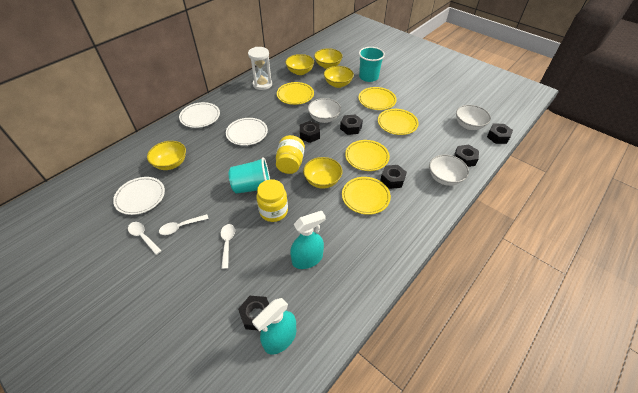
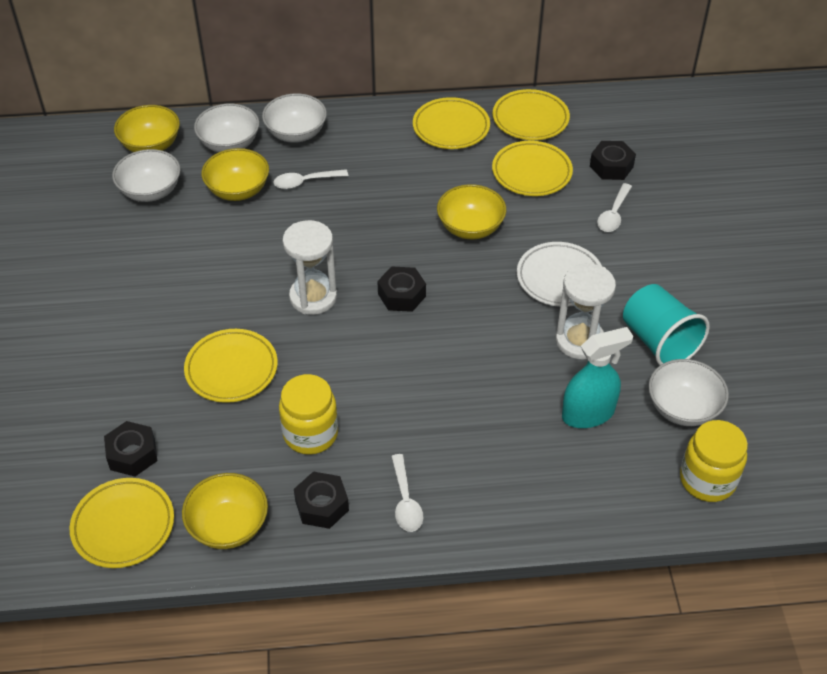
black nut: [238,296,269,330] [300,121,320,143] [340,115,363,135] [380,165,407,189] [454,144,479,167] [487,124,513,144] = 6 -> [104,421,157,476] [294,471,349,529] [378,266,426,312] [590,141,636,180] = 4
turquoise cup: [229,157,270,194] [359,47,385,82] = 2 -> [623,284,710,365] = 1
turquoise spray bottle: [252,298,296,355] [290,211,326,269] = 2 -> [562,327,633,428] = 1
white bowl: [308,98,341,123] [429,155,469,186] [456,105,491,130] = 3 -> [112,149,181,202] [194,104,259,152] [262,93,327,143] [649,359,729,426] = 4
white hourglass: [248,47,272,90] = 1 -> [283,220,337,315] [556,263,616,359] = 2
white plate: [113,177,165,215] [179,102,220,128] [226,118,268,146] = 3 -> [517,242,602,307] = 1
yellow bowl: [147,141,186,170] [285,54,314,75] [303,157,342,189] [314,48,343,69] [324,66,354,88] = 5 -> [114,105,180,152] [182,473,268,549] [201,148,269,201] [437,184,506,239] = 4

